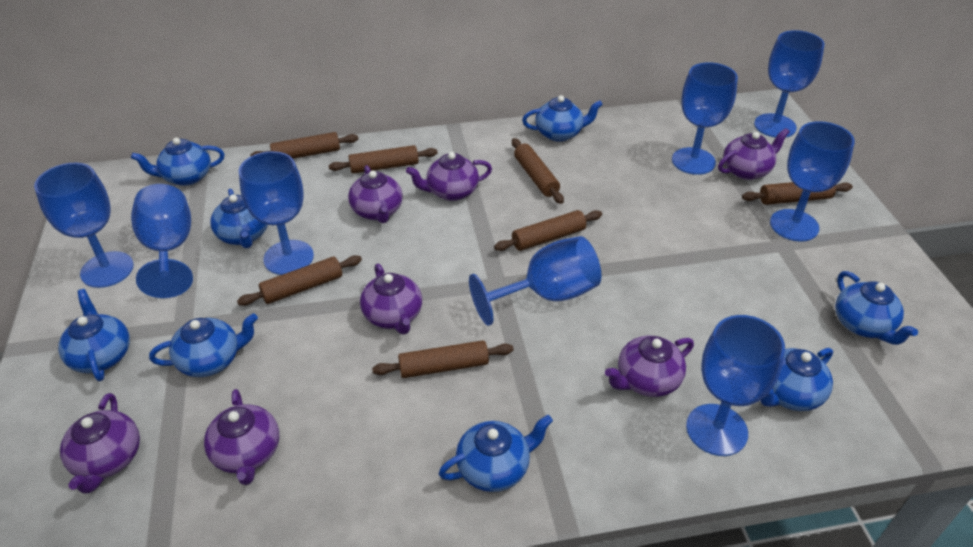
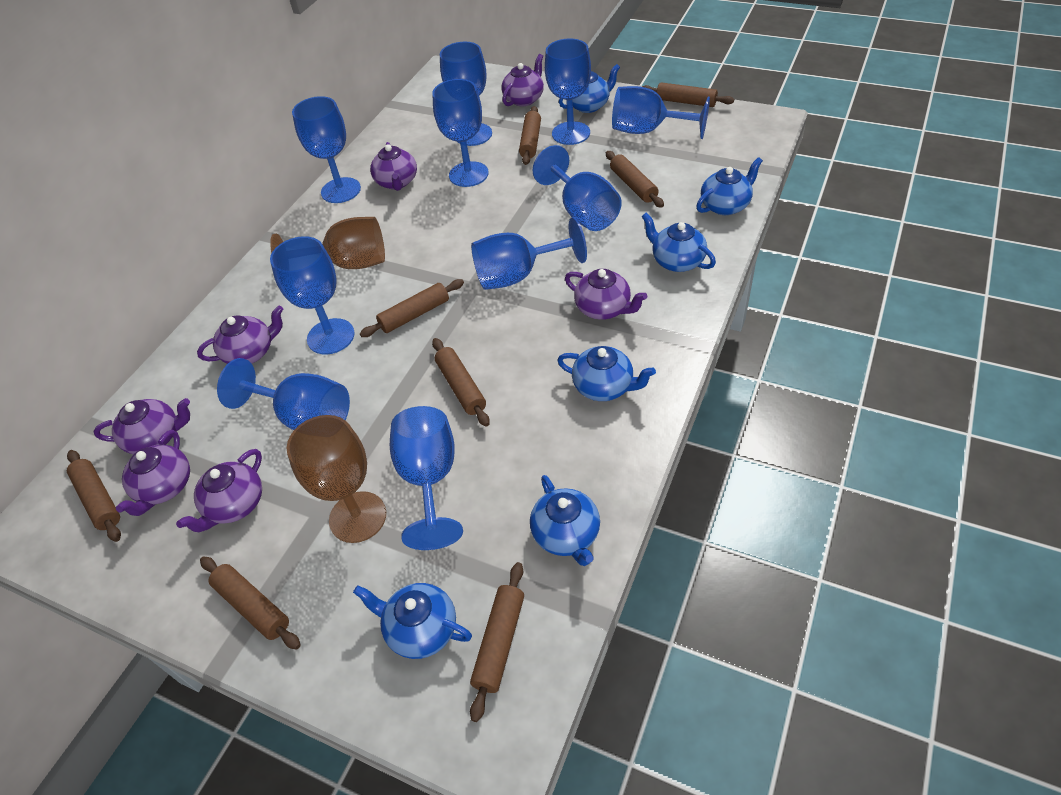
blue goblet: [34,163,134,288] [131,184,193,298] [239,151,314,275] [469,236,602,326] [672,62,738,175] [686,315,785,456] [754,30,825,138] [770,121,855,241] = 8 -> [217,358,350,430] [270,236,354,355] [292,96,361,203] [390,406,463,550] [432,79,489,187] [440,42,492,146] [471,217,587,290] [533,145,622,231] [545,38,591,145] [612,86,710,139] = 10
blue teapot: [58,289,130,381] [131,138,224,186] [149,313,258,377] [210,189,268,248] [439,415,553,492] [522,95,603,142] [760,348,833,411] [835,271,918,345] = 8 -> [353,583,472,659] [530,475,600,566] [557,346,656,401] [559,64,620,113] [642,213,716,272] [696,157,763,215] = 6
brown goblet: none = 0 -> [270,217,385,269] [287,415,386,543] = 2
brown rolling pin: [237,255,362,306] [250,132,358,159] [329,145,438,174] [372,340,513,378] [494,210,602,251] [512,138,564,204] [742,182,853,205] = 7 -> [67,450,121,542] [200,556,301,650] [360,279,464,337] [432,338,490,427] [470,562,524,722] [519,106,541,165] [606,151,664,208] [642,82,734,107] = 8

